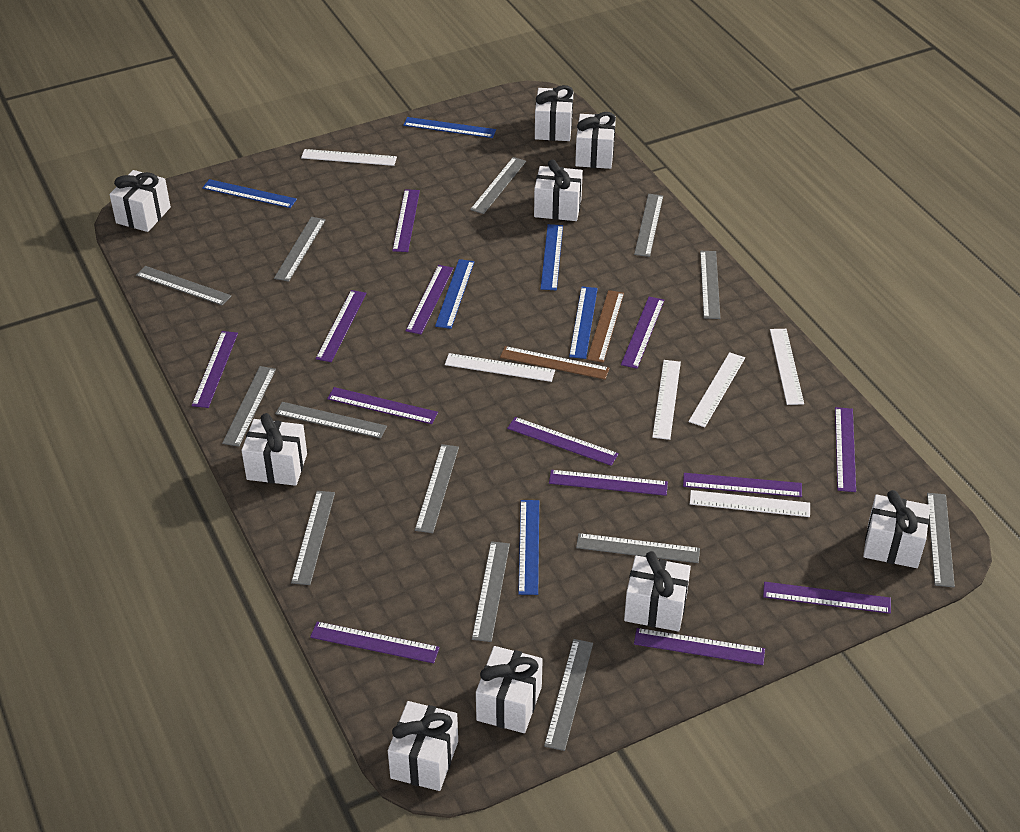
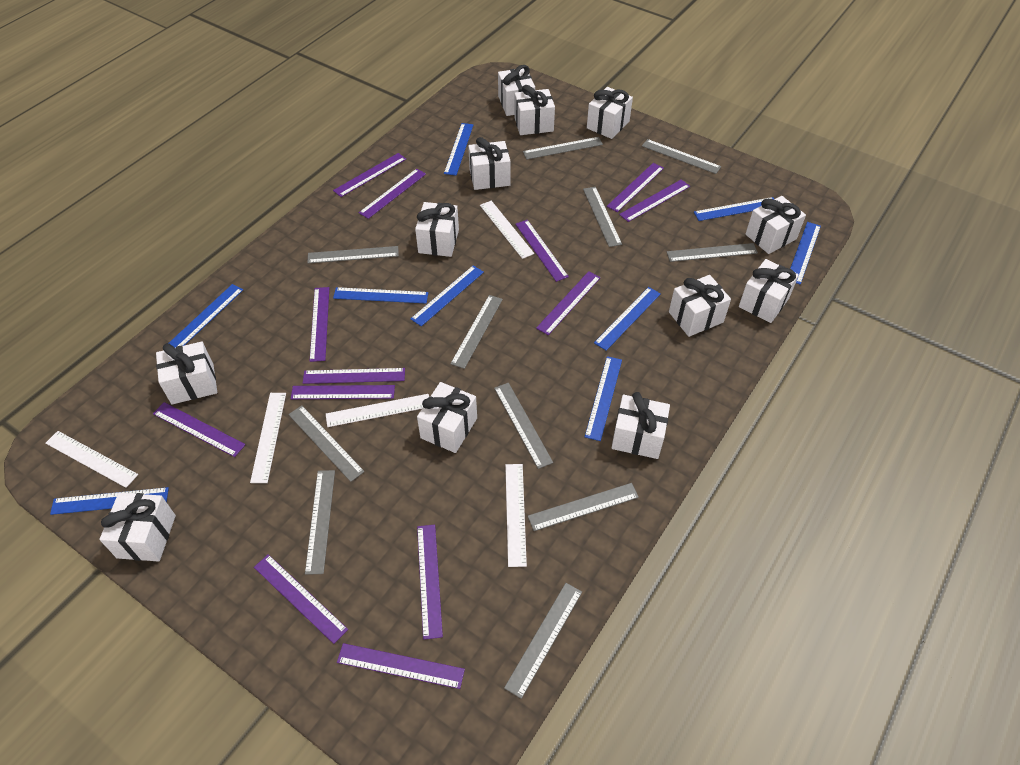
blue ruler: [202,179,297,208] [403,117,496,138] [435,259,474,329] [518,500,539,595] [541,224,563,290] [569,286,598,359] = 6 -> [50,487,169,515] [169,284,243,348] [333,287,428,303] [411,265,484,326] [444,123,474,175] [585,356,622,441] [594,287,661,351] [694,197,774,221] [790,222,821,284] = 9
brown ruler: [500,346,610,380] [587,290,624,363] = 2 -> none = 0
grey ruler: [136,266,231,306] [222,366,276,447] [274,217,326,282] [275,402,387,438] [291,491,335,585] [415,444,459,533] [470,157,526,214] [472,541,510,642] [544,639,593,751] [576,533,700,563] [634,194,663,257] [700,251,720,319] [927,493,955,587] = 13 -> [288,405,365,482] [305,470,335,575] [307,246,399,263] [450,295,503,369] [494,383,553,469] [504,583,582,699] [523,137,603,160] [528,483,639,531] [583,187,622,247] [642,139,721,174] [667,243,758,262] = 11
white gift: [110,170,171,232] [241,413,307,486] [388,701,458,791] [476,646,543,733] [534,160,583,221] [535,85,573,141] [575,112,616,169] [624,551,691,631] [863,490,930,568] = 9 -> [99,493,176,562] [156,342,217,404] [415,202,459,257] [417,382,477,453] [468,137,511,190] [498,65,535,116] [514,85,555,135] [587,87,633,139] [612,392,670,459] [669,275,731,337] [739,259,799,323] [746,196,806,254] = 12
white ruler: [301,149,397,166] [445,353,555,382] [652,360,681,440] [688,352,745,427] [690,490,810,517] [770,329,804,405] = 6 -> [46,431,138,488] [250,393,286,483] [326,394,429,427] [480,201,534,259] [505,464,527,567] = 5

